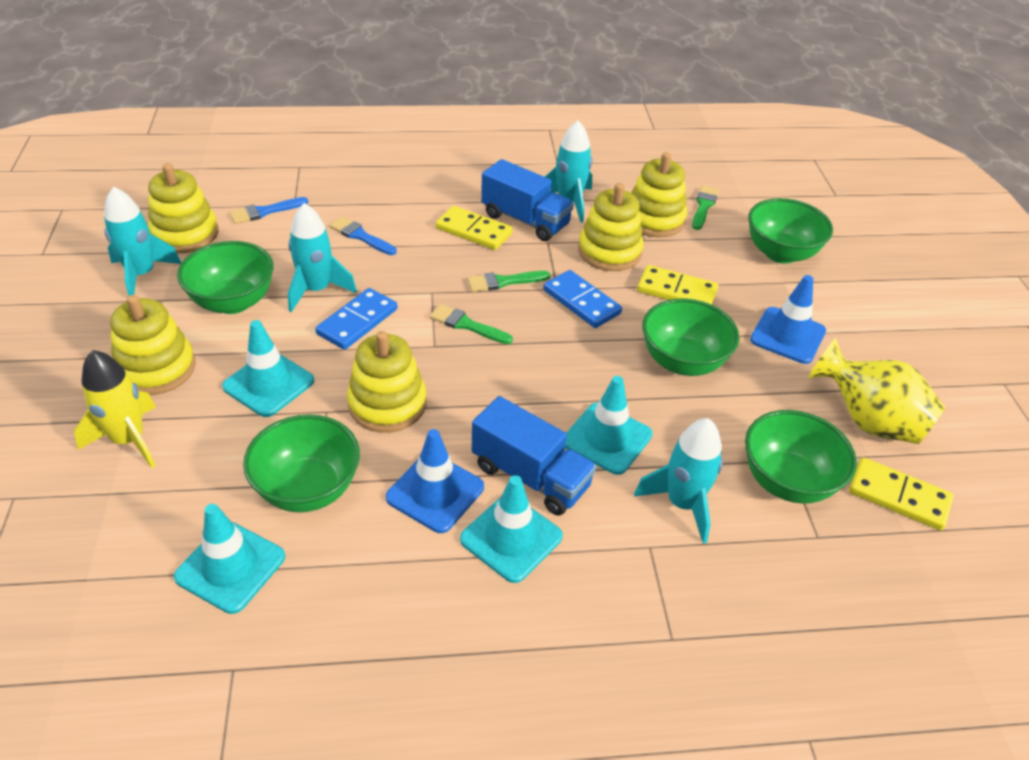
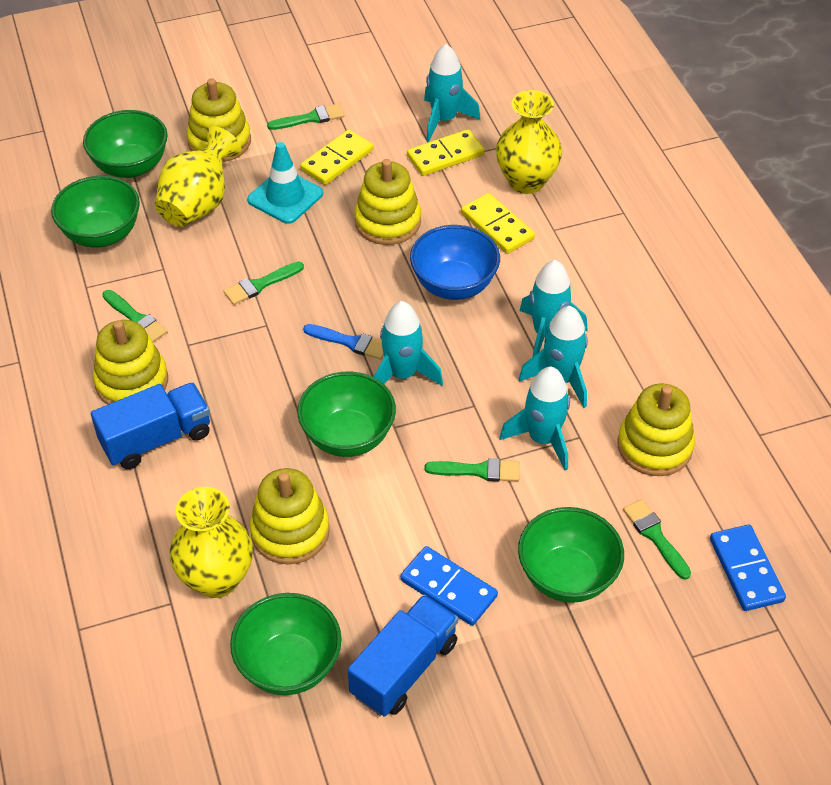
blue bowl: none = 0 -> [410,225,500,300] = 1
blue brush: [229,197,308,224] [330,216,397,255] = 2 -> [303,324,384,360] = 1
blue traffic cone: [386,429,484,533] [750,275,826,364] = 2 -> none = 0
green brush: [430,304,513,344] [467,271,550,292] [692,185,719,230] = 3 -> [102,290,168,342] [224,262,304,305] [267,103,345,130] [424,458,520,482] [623,499,691,580] = 5
turquoise rocket: [104,187,181,296] [288,203,357,313] [545,120,592,223] [634,418,723,544] = 4 -> [374,301,443,386] [424,44,480,142] [499,367,570,470] [519,306,588,408] [520,260,588,357] = 5
turquoise traffic cone: [174,504,285,614] [222,320,314,417] [460,475,563,583] [565,376,653,475] = 4 -> [247,142,323,224] = 1
yellow rocket: [74,350,156,468] = 1 -> none = 0
yellow vase: [808,338,945,444] = 1 -> [155,126,241,227] [170,487,253,598] [496,90,562,194] = 3

